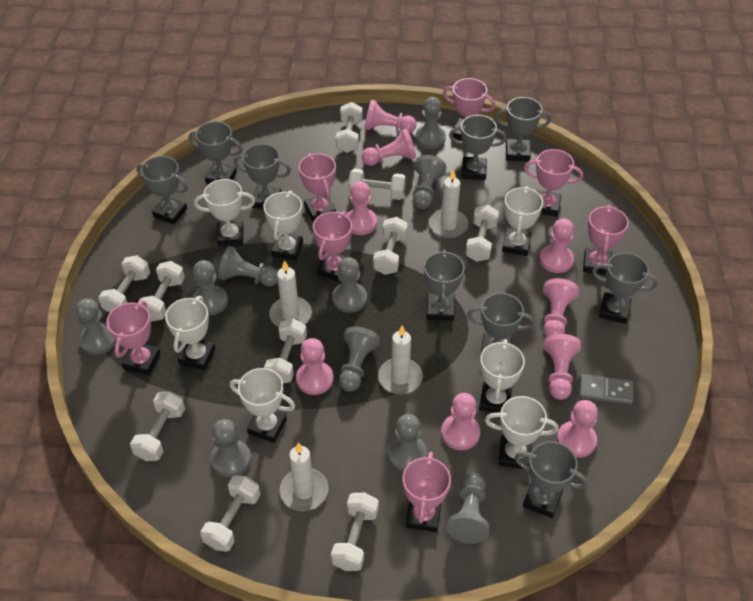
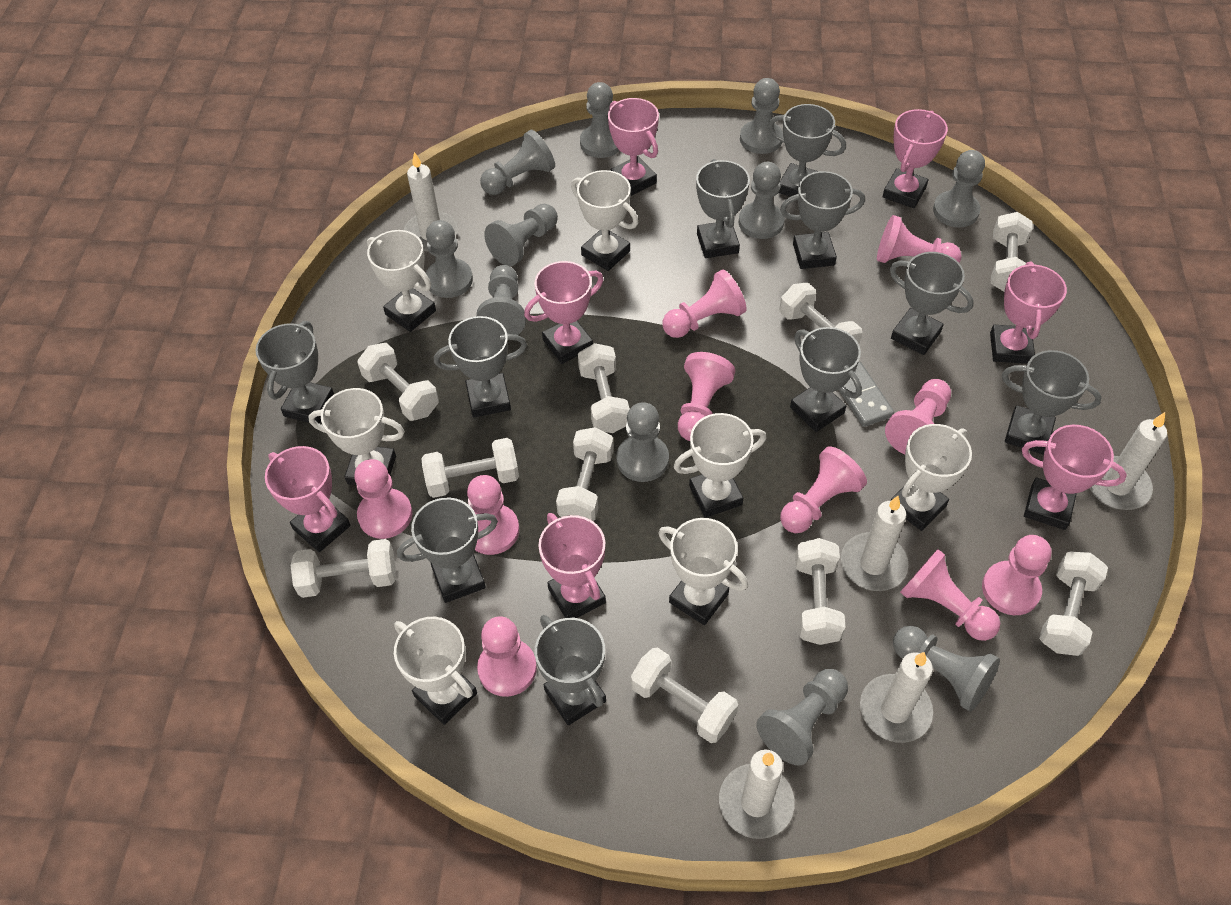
grey pawn: [76,299,116,355] [192,260,228,316] [211,419,251,477] [218,246,278,287] [332,257,367,313] [339,327,381,392] [387,414,427,472] [413,155,446,209] [415,97,446,149] [447,472,490,544] = 10 -> [426,220,473,298] [476,265,526,335] [480,130,555,195] [484,204,558,266] [580,82,619,158] [617,402,669,482] [739,162,785,239] [740,78,783,154] [756,669,848,766] [893,626,1000,712] [933,150,985,227] = 11
grey trophy: [137,156,188,225] [189,121,243,184] [234,144,291,209] [424,249,465,321] [449,115,507,180] [467,293,535,358] [495,97,551,162] [515,441,588,518] [592,252,658,324] = 9 -> [255,321,334,424] [397,497,498,603] [434,316,527,417] [535,615,606,725] [696,159,750,258] [768,104,846,197] [780,171,865,269] [790,327,862,432] [890,252,974,355] [1002,350,1102,455] = 10
pink pawn: [296,338,334,395] [347,181,377,235] [362,129,416,166] [364,100,416,133] [441,393,480,450] [539,218,574,273] [543,278,579,337] [543,334,581,400] [557,400,598,458] = 9 -> [354,459,412,539] [467,475,520,555] [477,616,537,697] [663,270,747,338] [678,352,735,441] [780,447,867,533] [877,215,962,263] [885,379,951,454] [900,549,1000,641] [982,535,1051,615] = 10
white candle: [269,260,312,327] [280,443,328,511] [378,325,423,394] [429,169,468,238] = 4 -> [404,152,458,252] [719,749,795,839] [841,496,908,591] [860,652,933,743] [1090,412,1167,510] = 5

